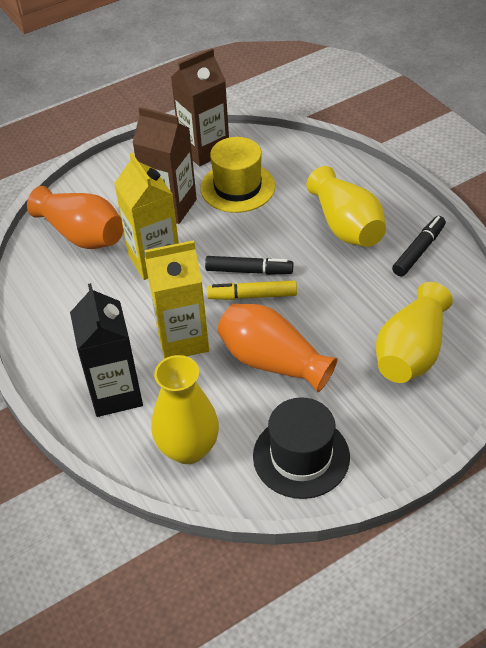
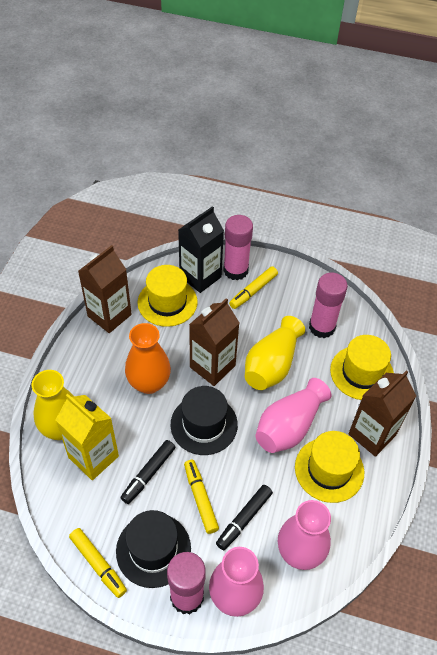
black hat: [253,397,350,499] = 1 -> [116,510,191,588] [170,386,238,455] = 2
brown carton: [133,107,197,224] [171,48,229,166] = 2 -> [78,245,132,333] [189,298,239,386] [348,370,416,457] = 3
orange vase: [27,186,123,249] [217,304,337,392] = 2 -> [125,323,171,394] = 1
pink glue stick: none = 0 -> [167,552,206,614] [223,215,253,281] [309,272,348,338] = 3
pink vase: none = 0 -> [209,547,264,617] [256,378,331,453] [278,500,331,570] = 3
yellow carton: [114,153,179,280] [145,240,209,359] = 2 -> [56,394,119,480] = 1
yellow hat: [200,137,275,213] = 1 -> [138,265,198,327] [295,431,364,503] [330,335,394,400] = 3
yellow marker: [207,280,297,300] = 1 -> [69,528,127,598] [184,460,219,534] [229,266,278,309] = 3
yellow vase: [152,355,219,464] [307,166,386,247] [376,282,453,383] = 3 -> [32,370,74,440] [245,316,305,390] = 2

